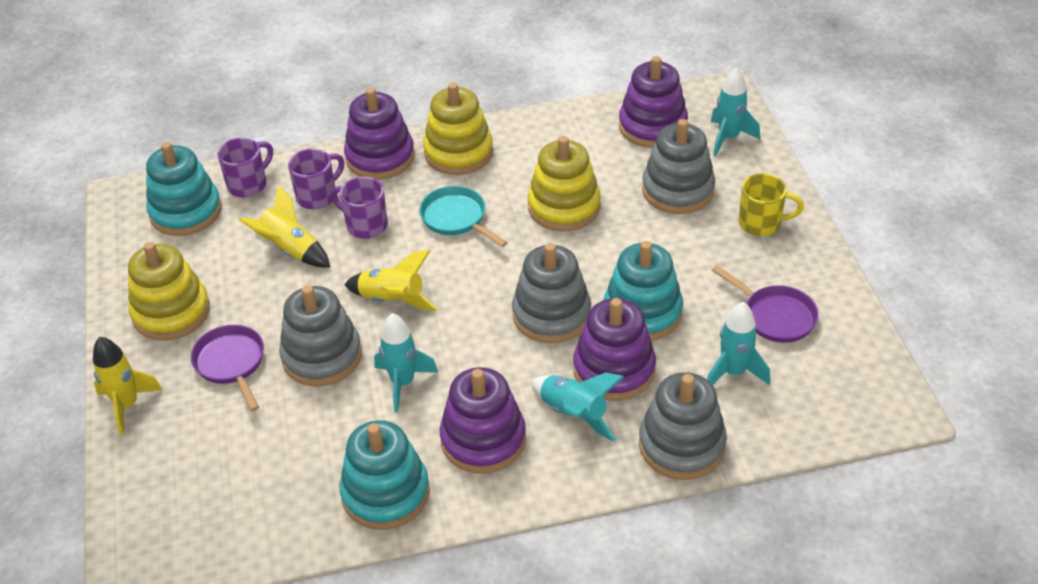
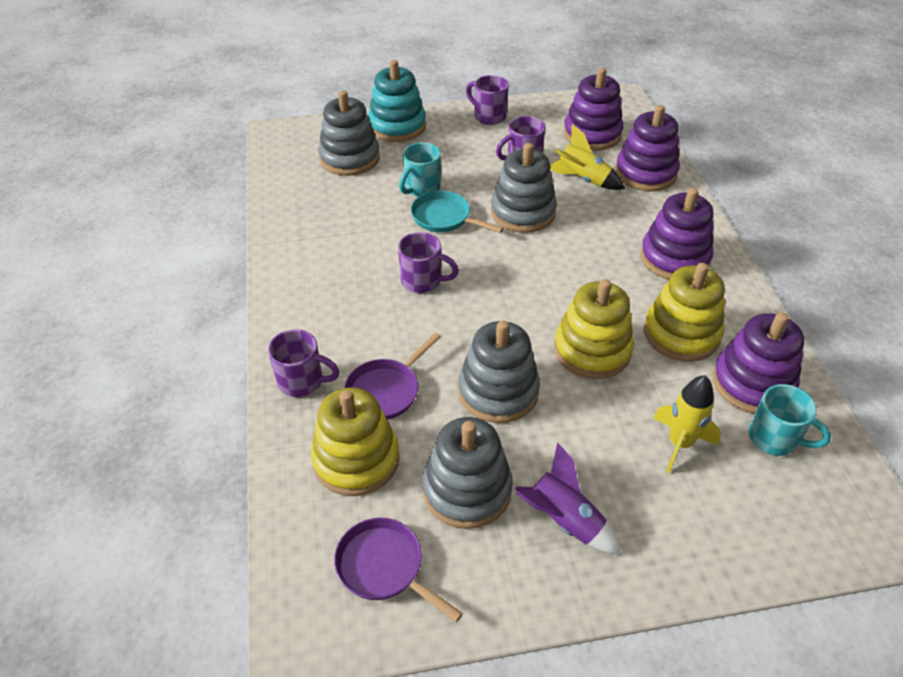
purple mug: [217,137,273,198] [288,149,344,209] [331,177,388,239] = 3 -> [268,329,339,397] [398,232,459,293] [466,75,509,125] [496,116,545,161] = 4
purple rocket: none = 0 -> [515,442,622,555] = 1
turquoise mug: none = 0 -> [399,142,441,197] [749,384,831,456] = 2
turquoise rocket: [374,313,438,412] [531,372,624,442] [707,302,770,385] [711,68,760,156] = 4 -> none = 0
turquoise stacking toy: [146,142,222,236] [340,420,430,530] [604,241,683,341] = 3 -> [368,60,426,142] = 1
yellow mug: [739,173,804,236] = 1 -> none = 0
yellow rocket: [93,337,162,435] [239,185,330,268] [344,250,438,311] = 3 -> [550,124,625,190] [653,376,721,473] = 2

